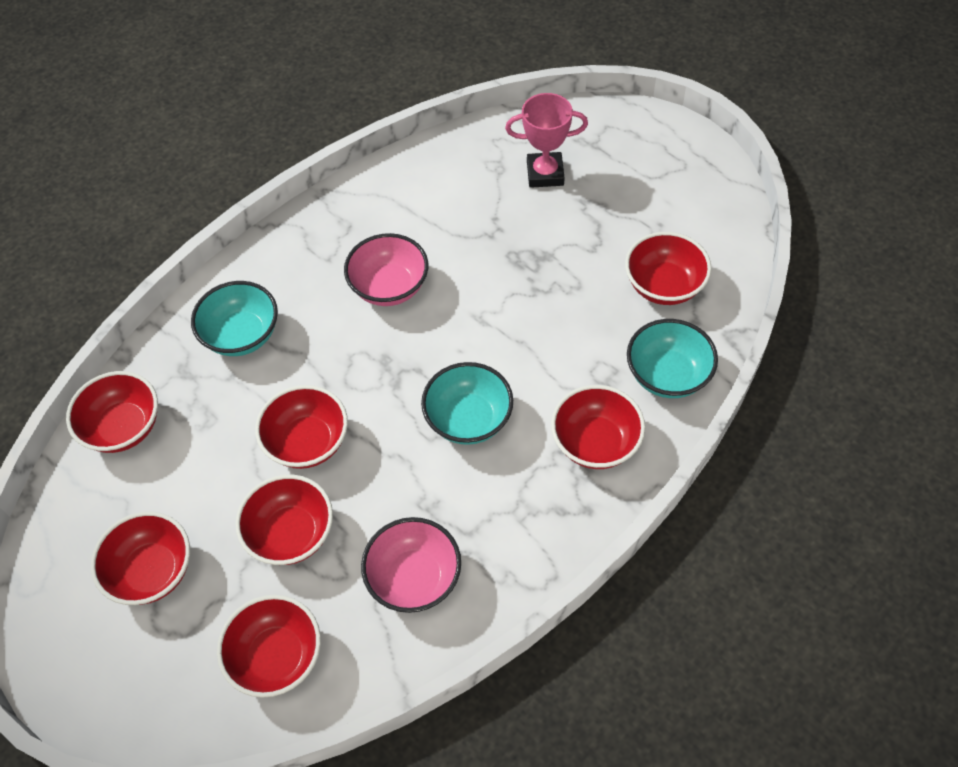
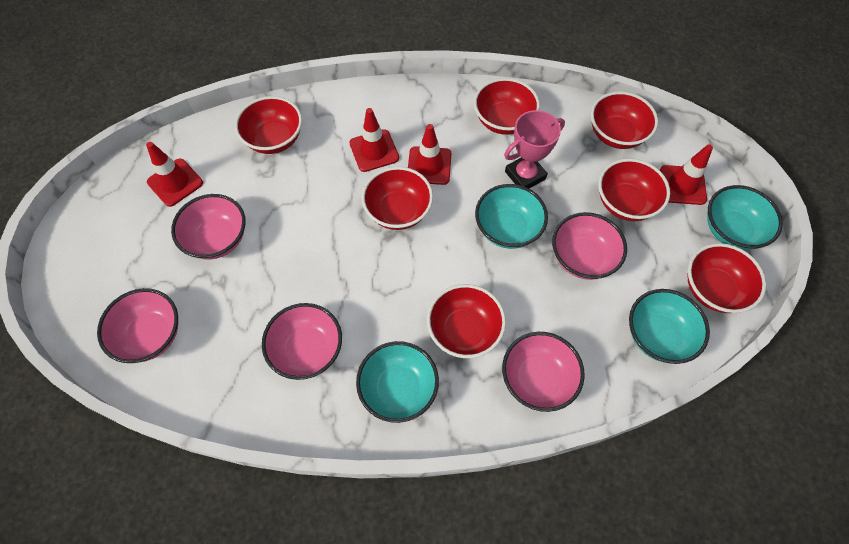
pink bowl: [344,233,428,306] [361,517,461,613] = 2 -> [97,288,178,363] [171,194,246,260] [262,303,342,380] [502,332,585,412] [552,212,627,280] = 5
red traffic cone: none = 0 -> [146,142,203,207] [350,108,399,172] [408,124,451,185] [660,144,713,205] = 4
turquoise bowl: [191,281,278,356] [421,362,513,445] [627,319,718,398] = 3 -> [356,341,439,423] [475,184,548,249] [629,289,710,364] [707,185,783,250] = 4

